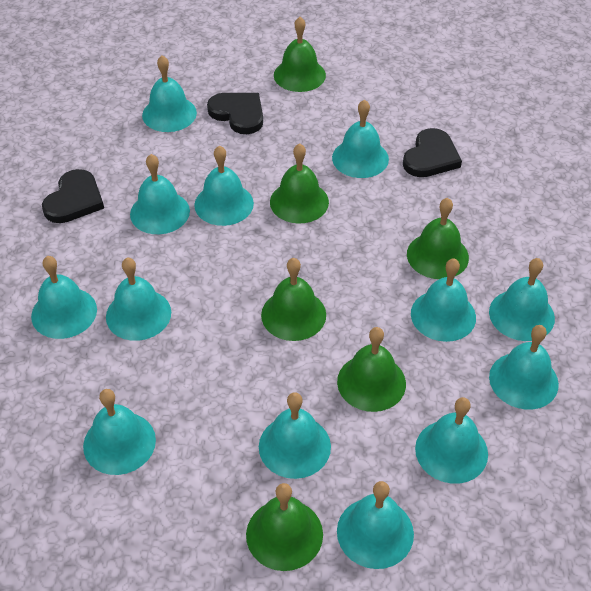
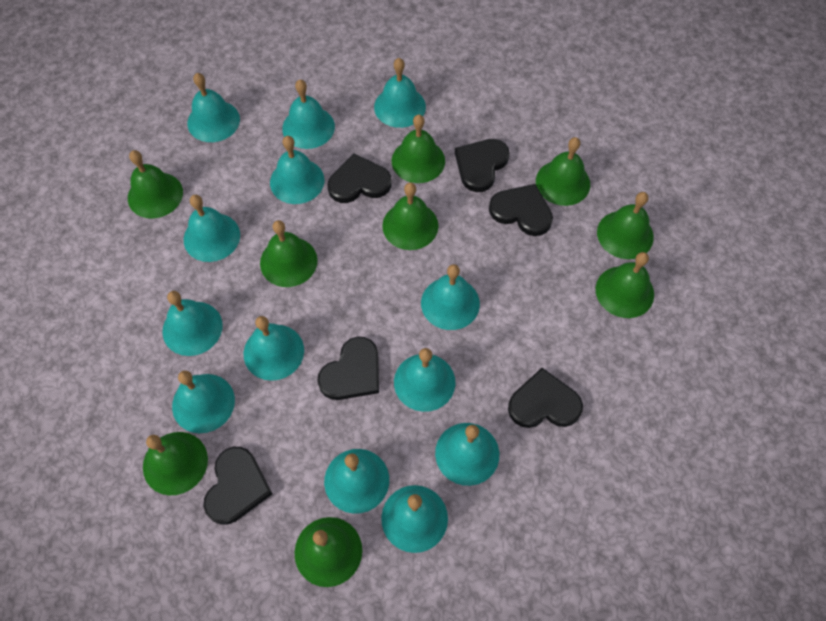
black heart: [42,169,104,223] [207,93,263,134] [403,128,462,177] = 3 -> [203,447,272,525] [317,337,379,400] [327,153,391,203] [455,139,510,192] [489,184,553,236] [508,368,583,428] = 6
green bell: [246,483,323,571] [261,258,326,341] [270,143,329,223] [274,17,326,92] [337,327,406,412] [407,198,469,279] = 6 -> [128,150,183,219] [143,432,208,495] [260,220,318,287] [295,517,362,587] [382,183,439,250] [392,114,445,183] [536,137,590,206] [596,252,654,318] [597,192,654,259] = 9

